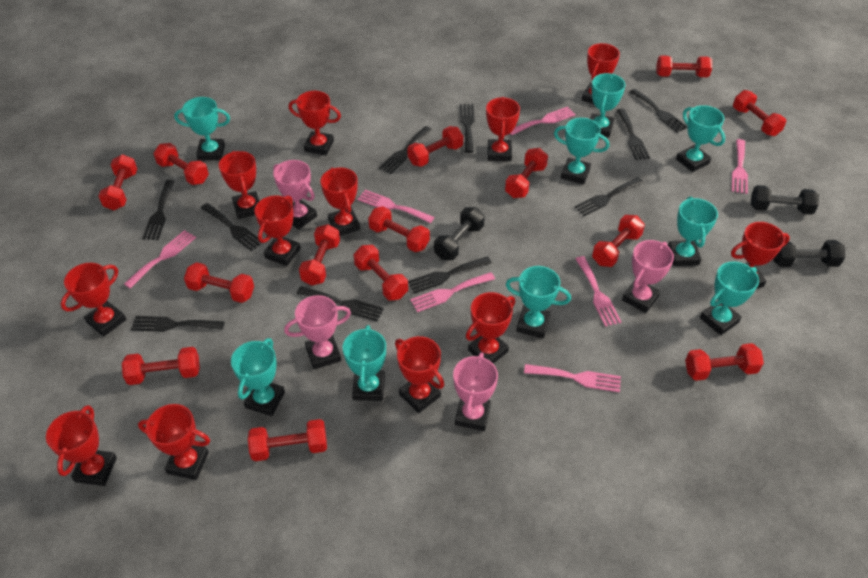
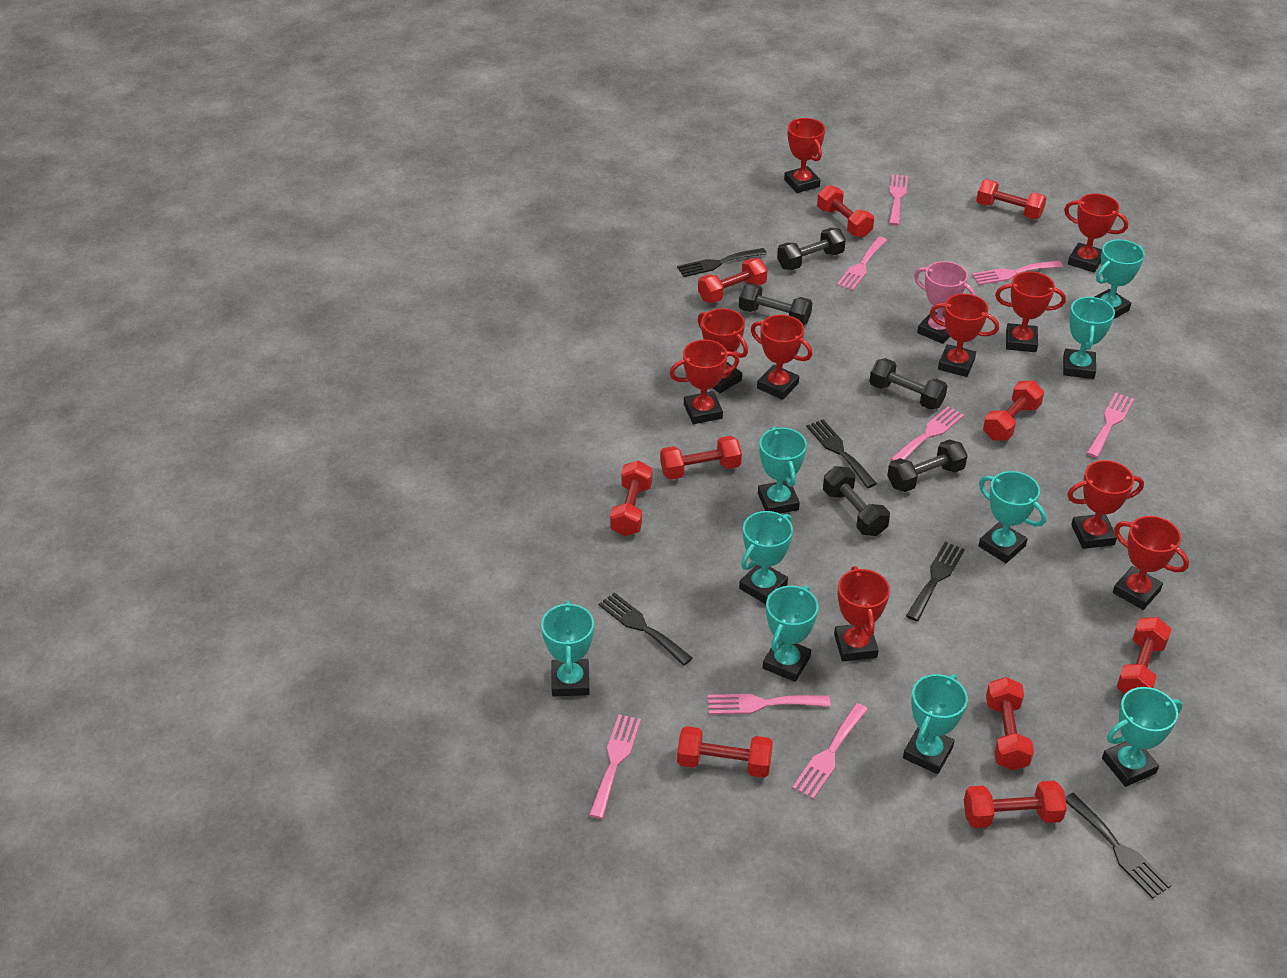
black dumbbell: [434,207,485,260] [751,185,819,215] [773,240,845,267] = 3 -> [739,283,812,325] [777,228,846,270] [823,466,890,536] [869,358,947,410] [887,439,968,492] = 5
black fork: [131,316,225,332] [142,180,175,240] [201,203,262,251] [297,286,384,322] [379,126,432,174] [408,256,492,294] [460,104,474,153] [575,177,644,216] [617,109,650,160] [630,89,688,133] = 10 -> [599,592,693,666] [677,248,767,277] [807,420,877,488] [906,542,965,621] [1065,793,1171,899] = 5
pink fork: [124,230,196,289] [357,190,434,223] [410,272,495,312] [510,107,576,135] [524,364,621,392] [576,256,621,327] [732,139,748,194] = 7 -> [589,714,641,819] [708,694,831,715] [792,703,868,799] [837,236,887,291] [889,174,908,226] [891,406,964,461] [972,261,1063,285] [1086,393,1134,458] = 8
pink trophy: [273,160,317,230] [284,295,351,369] [453,352,498,431] [622,240,674,313] = 4 -> [914,261,976,344] = 1
red dumbbell: [98,154,137,210] [122,347,200,385] [154,143,209,185] [184,262,254,303] [248,419,327,461] [299,224,340,285] [354,245,408,301] [368,206,430,252] [407,126,463,167] [505,148,548,198] [592,215,645,267] [656,56,712,77] [685,343,764,381] [733,90,786,136] = 14 -> [610,460,652,536] [660,436,742,480] [677,726,773,778] [698,258,768,303] [817,185,874,238] [964,781,1067,828] [976,179,1046,219] [983,381,1044,441] [986,677,1034,770] [1117,617,1172,694] = 10
red trophy: [46,405,117,486] [61,263,126,337] [138,404,210,480] [219,151,259,219] [254,195,300,266] [289,91,341,155] [320,167,360,236] [395,336,444,413] [466,292,515,364] [486,97,520,161] [582,43,620,104] [731,222,790,289] = 12 -> [669,340,739,424] [698,308,748,393] [751,315,812,400] [784,118,825,193] [834,566,890,661] [930,294,999,377] [995,271,1066,352] [1064,193,1128,273] [1067,460,1144,549] [1113,516,1189,610] = 10

